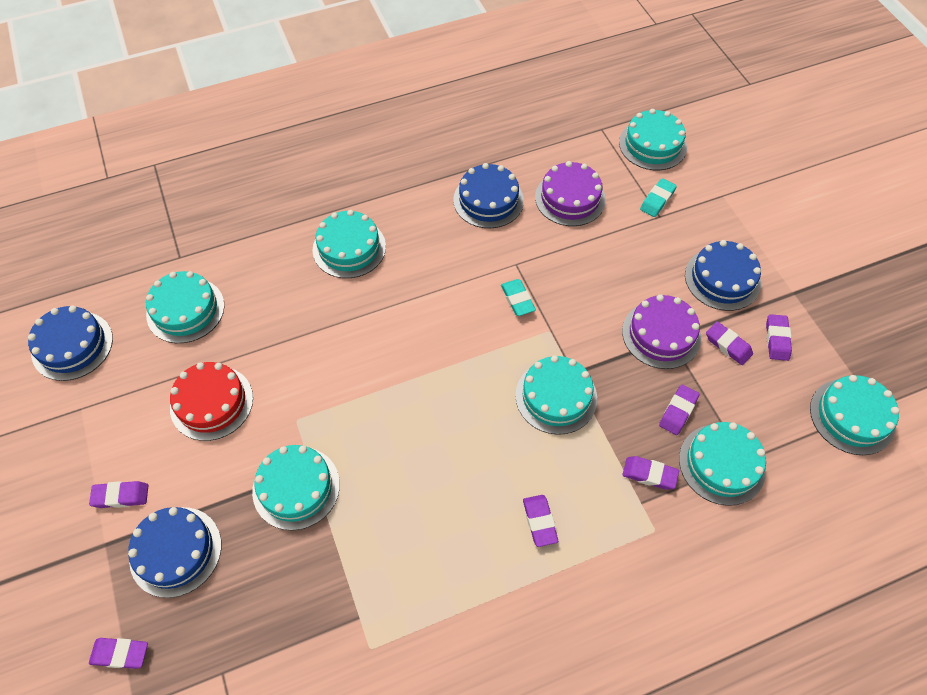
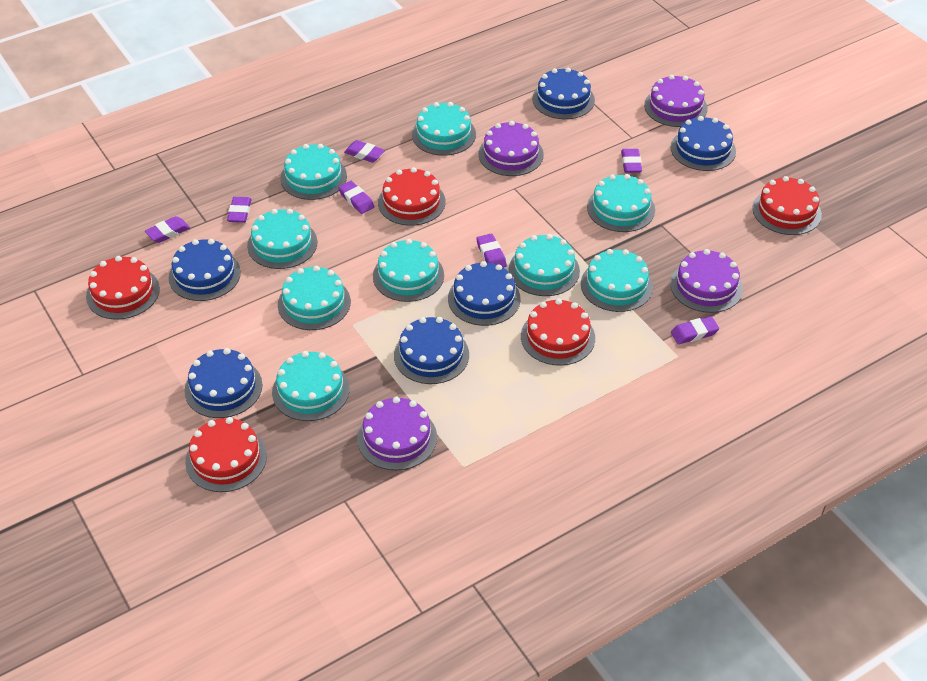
blue cake: [28,306,113,381] [128,507,221,598] [453,163,524,228] [685,240,761,311] = 4 -> [169,239,241,301] [184,348,262,418] [394,317,469,384] [448,261,521,326] [532,67,595,119] [671,116,736,171] = 6
purple cake: [535,161,606,226] [622,294,701,369] = 2 -> [357,397,437,470] [479,121,544,176] [644,75,707,127] [670,249,743,313] = 4
red cake: [170,362,253,441] = 1 -> [86,256,160,320] [185,417,267,492] [378,167,445,226] [521,299,595,366] [752,176,822,235] = 5
turquoise cake: [146,271,225,343] [252,445,340,531] [312,210,386,278] [515,355,597,435] [619,109,687,170] [679,422,766,506] [810,375,900,455] = 7 -> [247,209,317,269] [272,351,350,421] [278,266,351,330] [280,144,347,200] [373,239,444,302] [412,102,476,156] [509,234,580,296] [581,249,653,312] [587,174,655,232] = 9
turquoise eraser: [501,279,536,316] [640,178,677,217] = 2 -> none = 0

